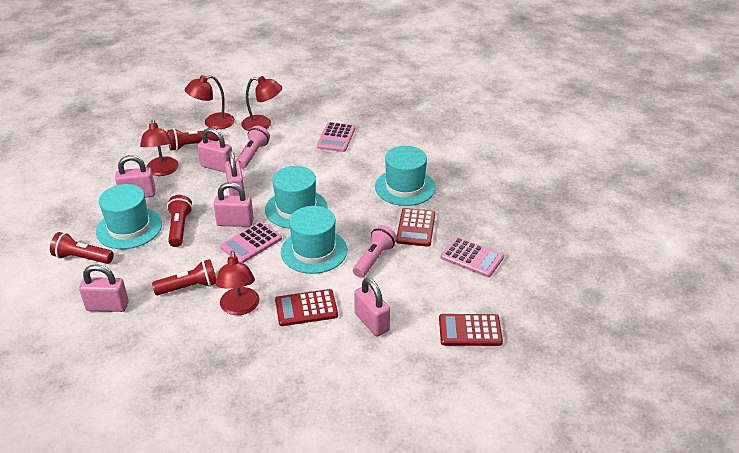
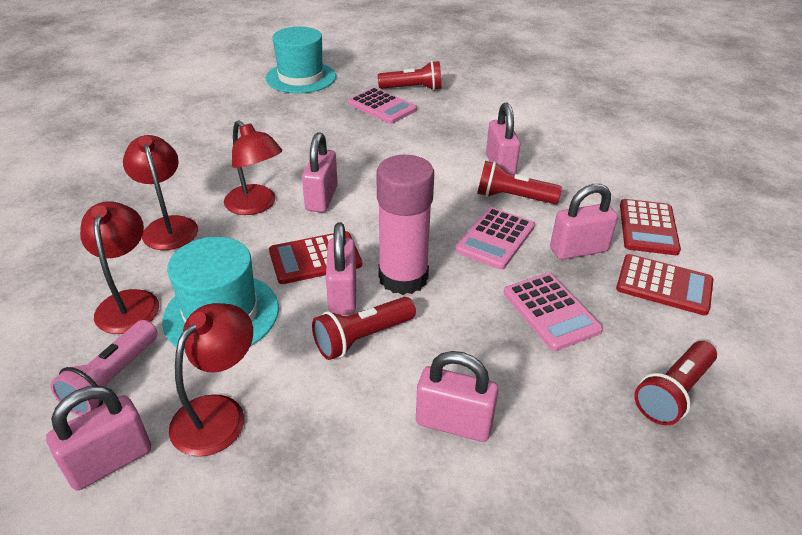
pink flashlight: [237,126,270,169] [353,225,397,278] = 2 -> [50,320,158,416] = 1
pink glue stick: none = 0 -> [376,155,434,295] = 1
turquoise hat: [96,184,162,249] [265,166,328,229] [281,206,347,274] [375,146,435,206] = 4 -> [162,237,279,352] [266,27,336,93] = 2

